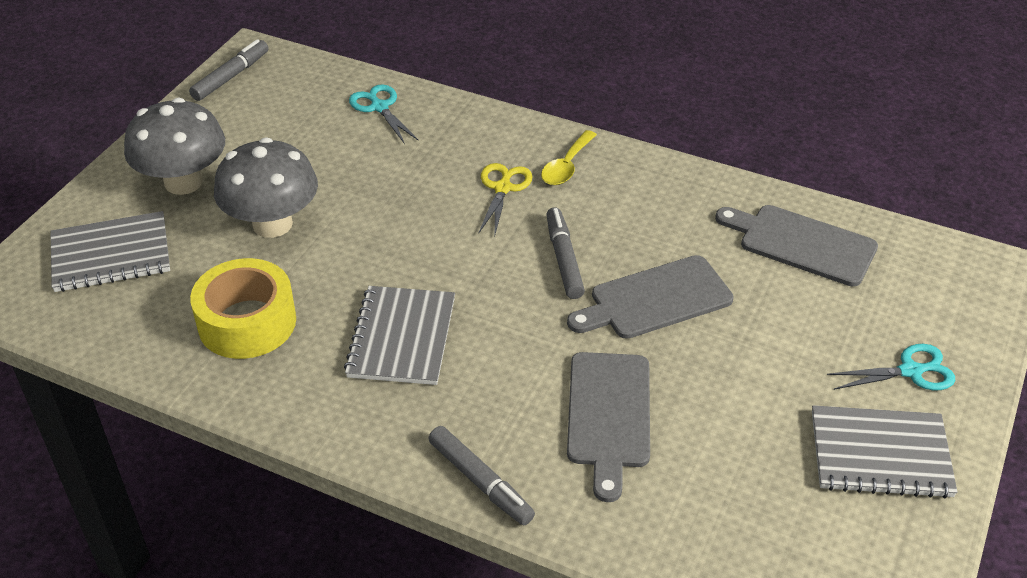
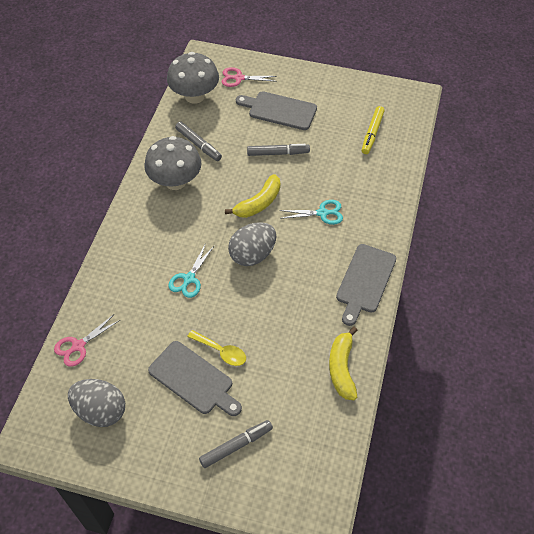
grey egg: none = 0 -> [68,379,125,427] [228,222,276,266] = 2
grey notebook: [50,211,170,292] [344,286,455,385] [812,405,958,499] = 3 -> none = 0
pink scissors: none = 0 -> [54,314,120,367] [222,67,277,87] = 2
yellow banana: none = 0 -> [225,174,281,218] [329,327,357,400] = 2
yellow marker: none = 0 -> [362,106,385,154] = 1
yellow scissors: [478,163,533,234] = 1 -> none = 0
yellow tape: [190,258,296,359] = 1 -> none = 0

